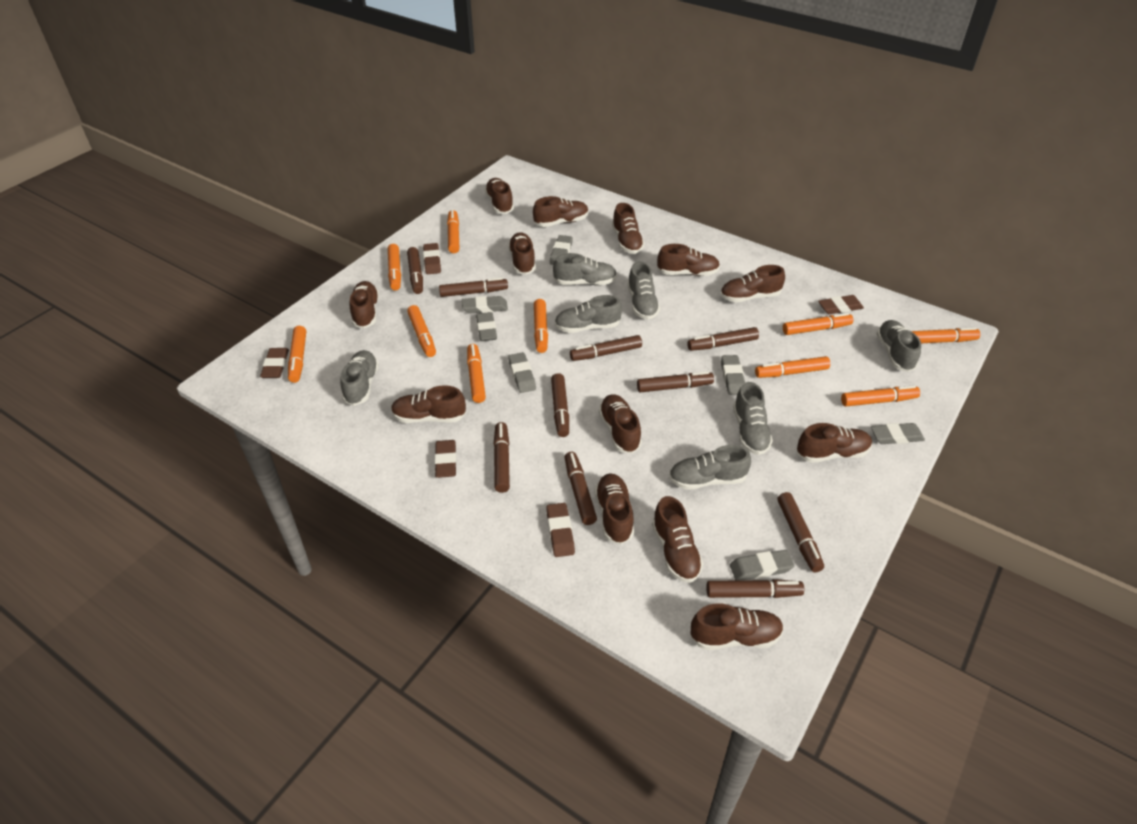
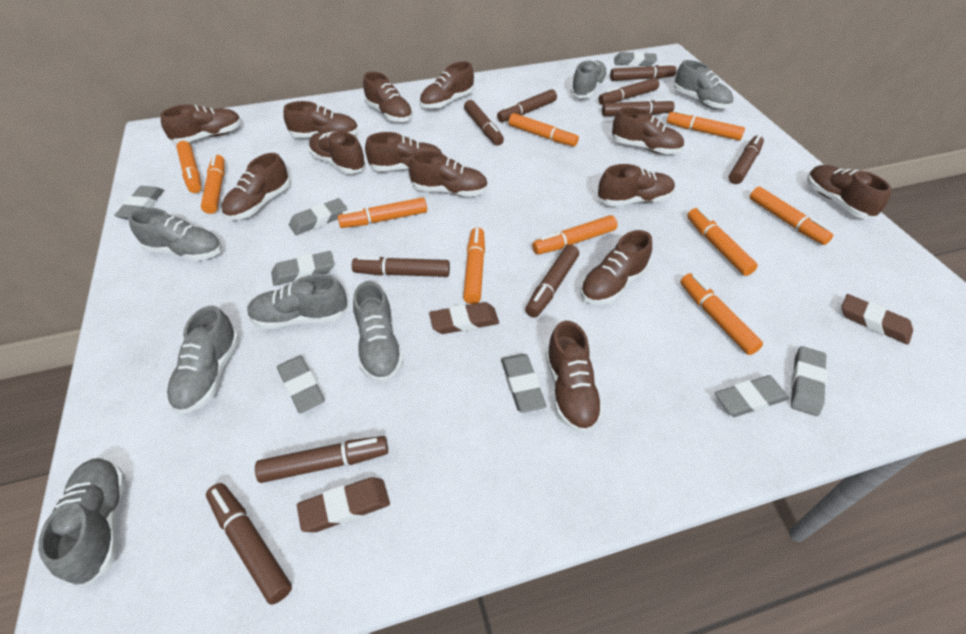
brown eraser: [260,348,289,378] [423,243,441,274] [435,440,456,478] [546,503,575,557] [818,295,864,315] = 5 -> [297,477,390,532] [429,302,499,334] [841,294,913,344] = 3
grey eraser: [462,296,508,313] [476,312,497,341] [508,352,536,393] [550,235,573,265] [721,355,745,395] [730,550,794,581] [871,423,925,444] = 7 -> [114,186,164,219] [271,251,334,286] [277,356,325,413] [289,198,347,235] [501,354,546,413] [614,52,657,66] [715,375,789,417] [791,346,828,416] = 8

